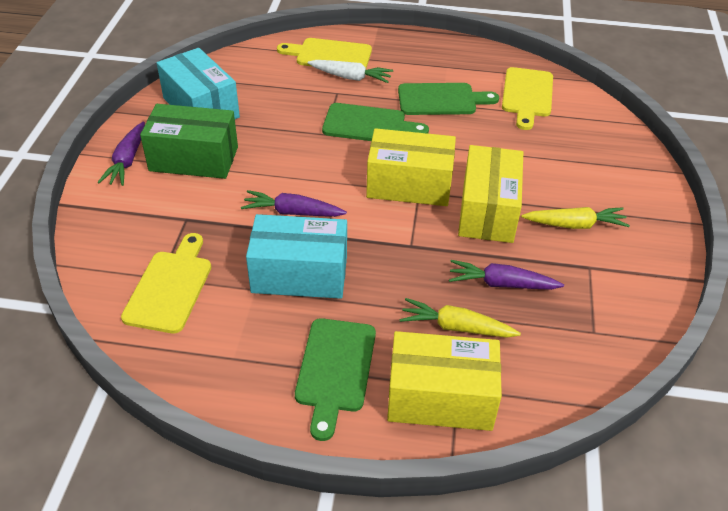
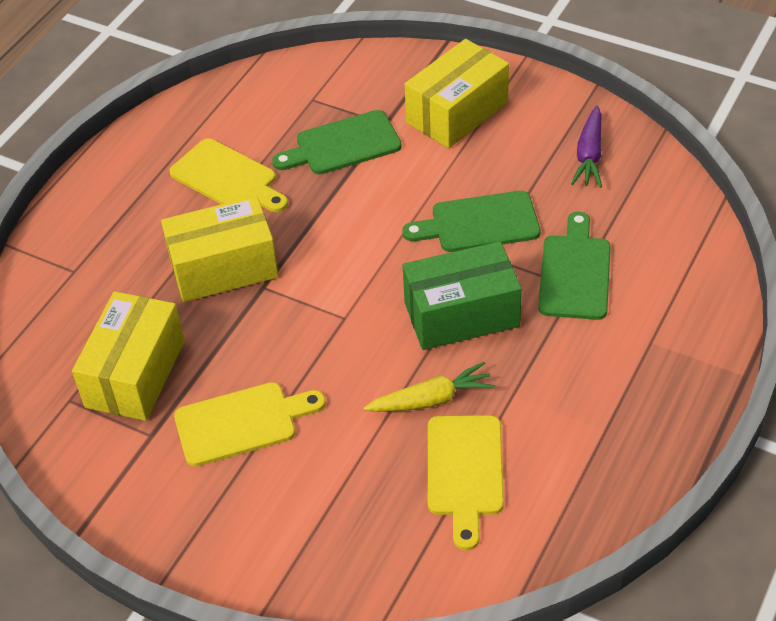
purple carrot: [97,122,145,186] [241,190,347,217] [449,260,564,290] = 3 -> [571,106,602,188] = 1
turquoise box: [157,48,240,119] [246,214,347,299] = 2 -> none = 0
white carrot: [307,60,393,83] = 1 -> none = 0
yellow carrot: [400,298,521,338] [521,207,630,229] = 2 -> [364,362,496,412] = 1

